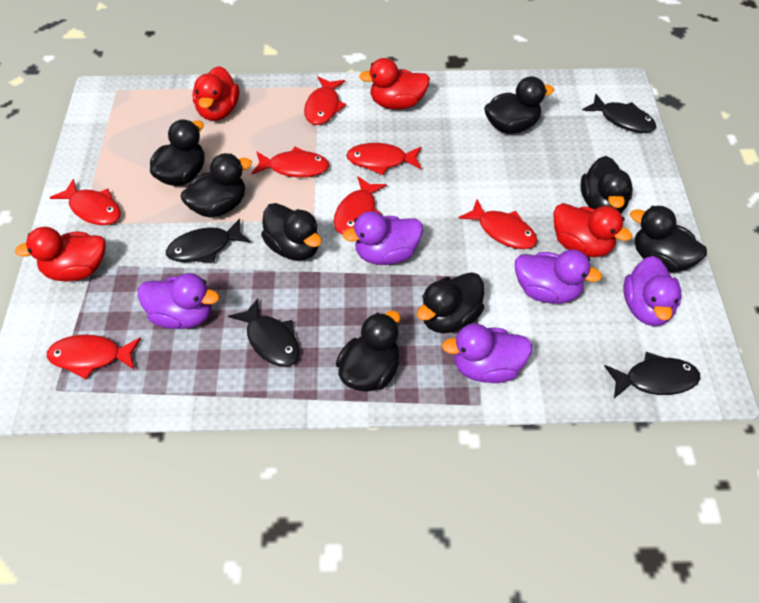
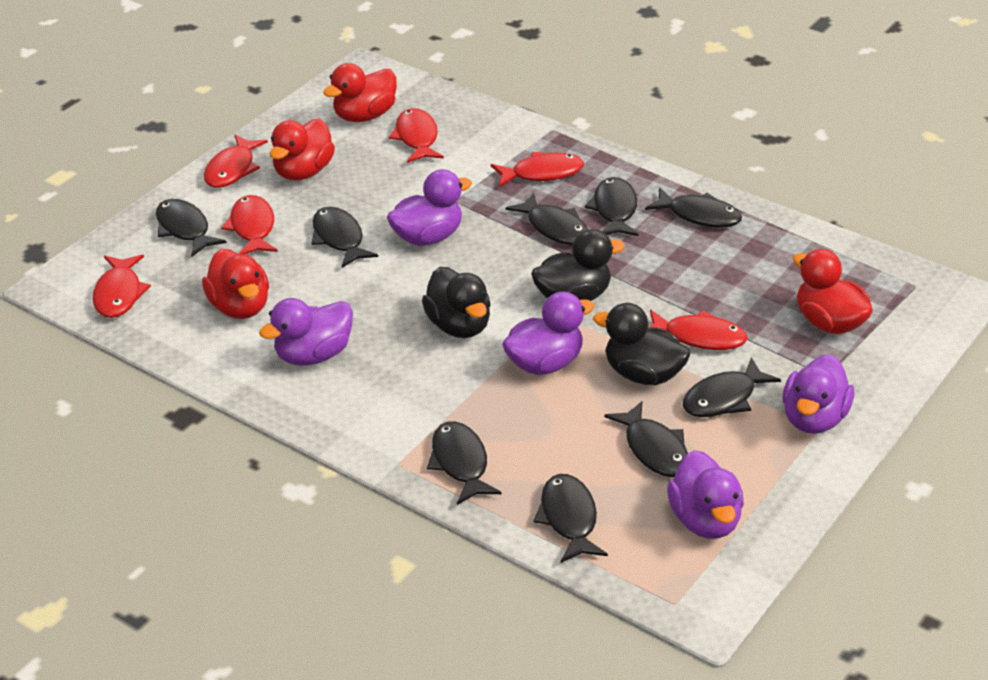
black duck: [150,119,205,186] [181,153,252,218] [261,203,322,261] [336,311,400,392] [417,272,484,333] [484,76,554,134] [580,156,633,213] [630,206,707,272] = 8 -> [422,267,491,338] [531,229,625,301] [593,303,691,385] = 3
black fish: [166,218,250,263] [228,298,300,367] [582,94,656,133] [604,352,700,398] = 4 -> [156,199,227,256] [311,207,378,268] [427,421,502,505] [505,192,588,245] [534,474,608,563] [585,177,638,236] [604,401,688,477] [645,187,742,228] [683,357,781,417] = 9
red fish: [47,335,141,379] [50,179,121,225] [252,147,329,177] [304,77,346,125] [334,177,387,235] [346,143,422,175] [458,199,537,249] = 7 -> [93,254,151,318] [204,134,268,188] [222,195,278,255] [389,108,444,163] [491,152,584,187] [649,309,748,350] = 6

